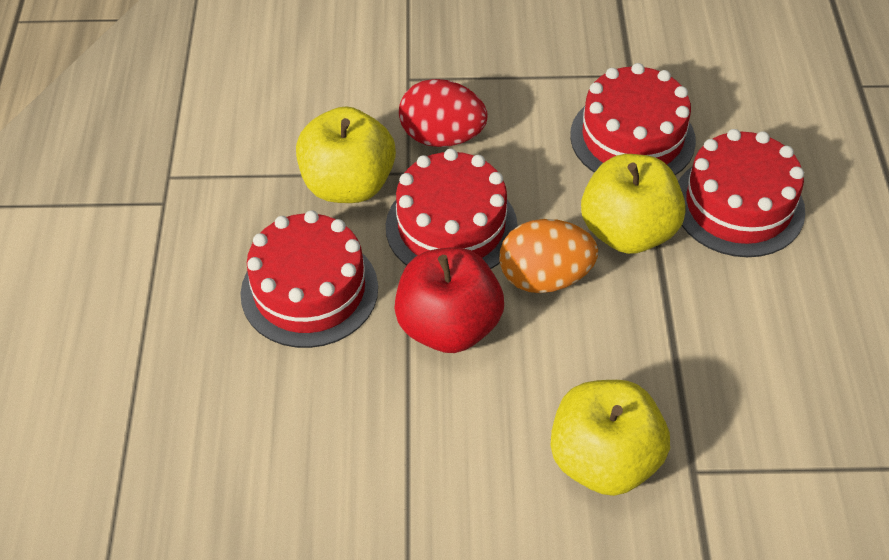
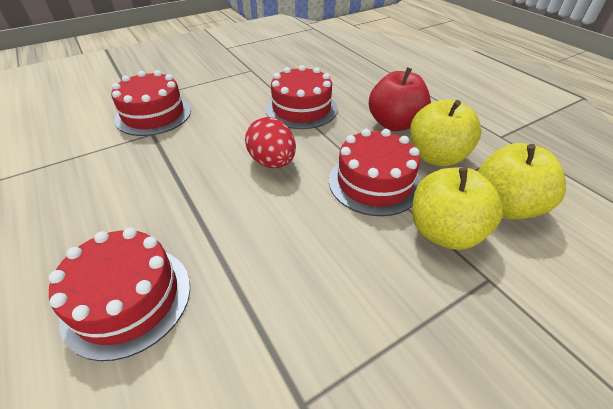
orange egg: [499,219,598,293] = 1 -> none = 0

